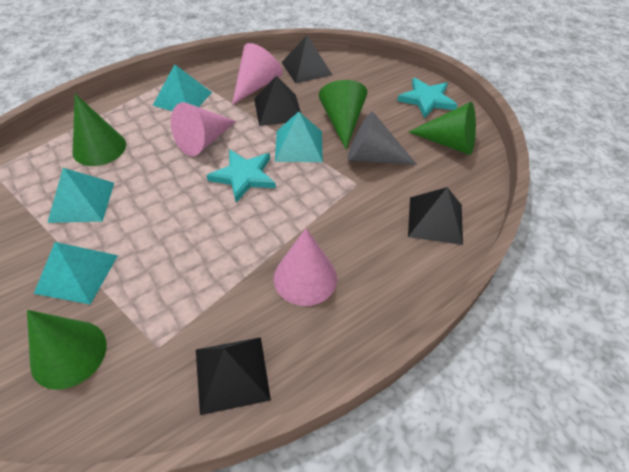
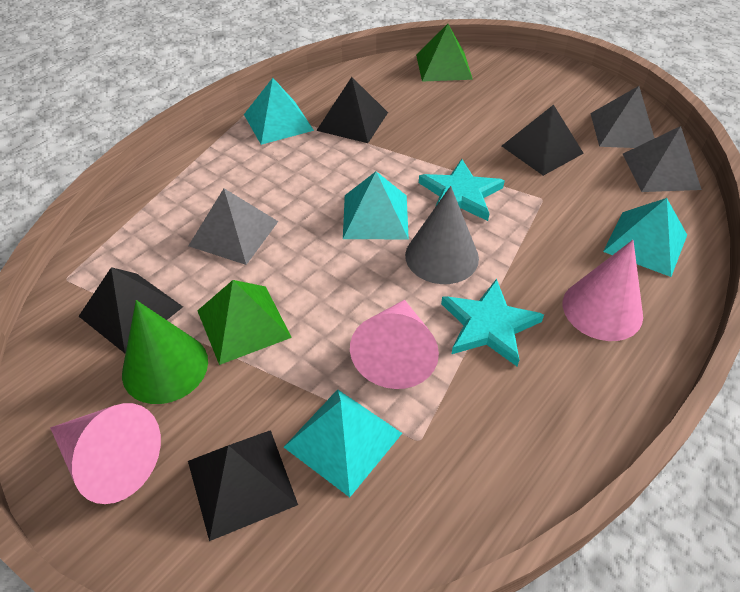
green cone: [27,310,106,390] [73,94,126,166] [319,80,367,149] [409,102,476,155] = 4 -> [122,300,208,404] = 1
green pyramid: none = 0 -> [197,280,292,365] [416,24,473,82] = 2
grey pyramid: none = 0 -> [188,188,279,265] [590,86,655,148] [623,126,702,192] = 3

